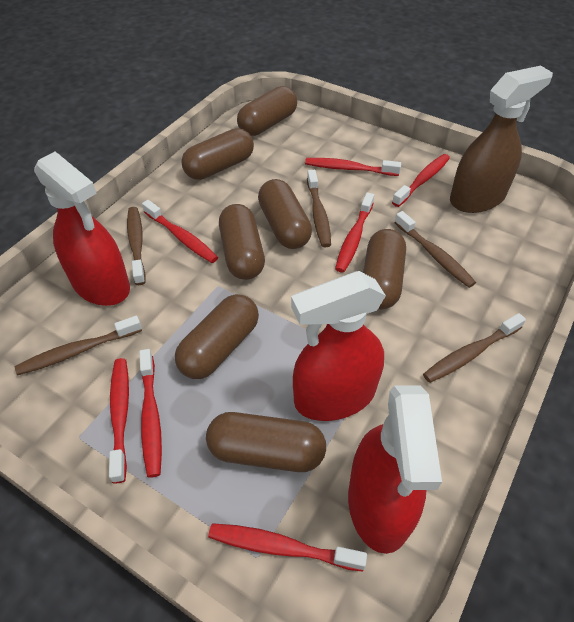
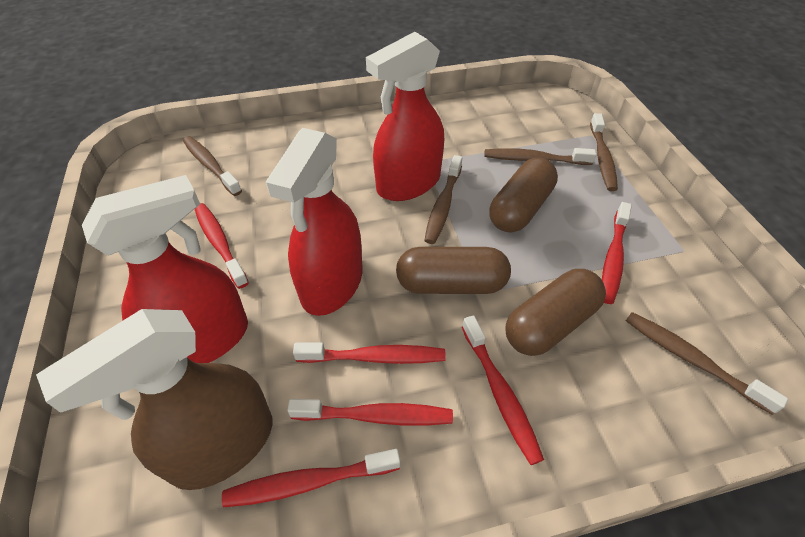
brown capsule: [175,294,259,379] [181,128,254,180] [206,412,326,472] [219,204,265,280] [237,86,297,136] [258,179,312,249] [363,229,406,309] = 7 -> [396,247,511,294] [490,158,558,233] [506,269,606,356] = 3
red toothbrush: [109,358,129,483] [139,349,162,478] [142,200,218,263] [208,523,367,572] [305,158,401,176] [335,193,374,272] [392,154,450,207] = 7 -> [195,203,249,289] [222,449,400,507] [287,399,453,426] [293,342,446,364] [462,315,544,465] [602,202,632,304] = 6

